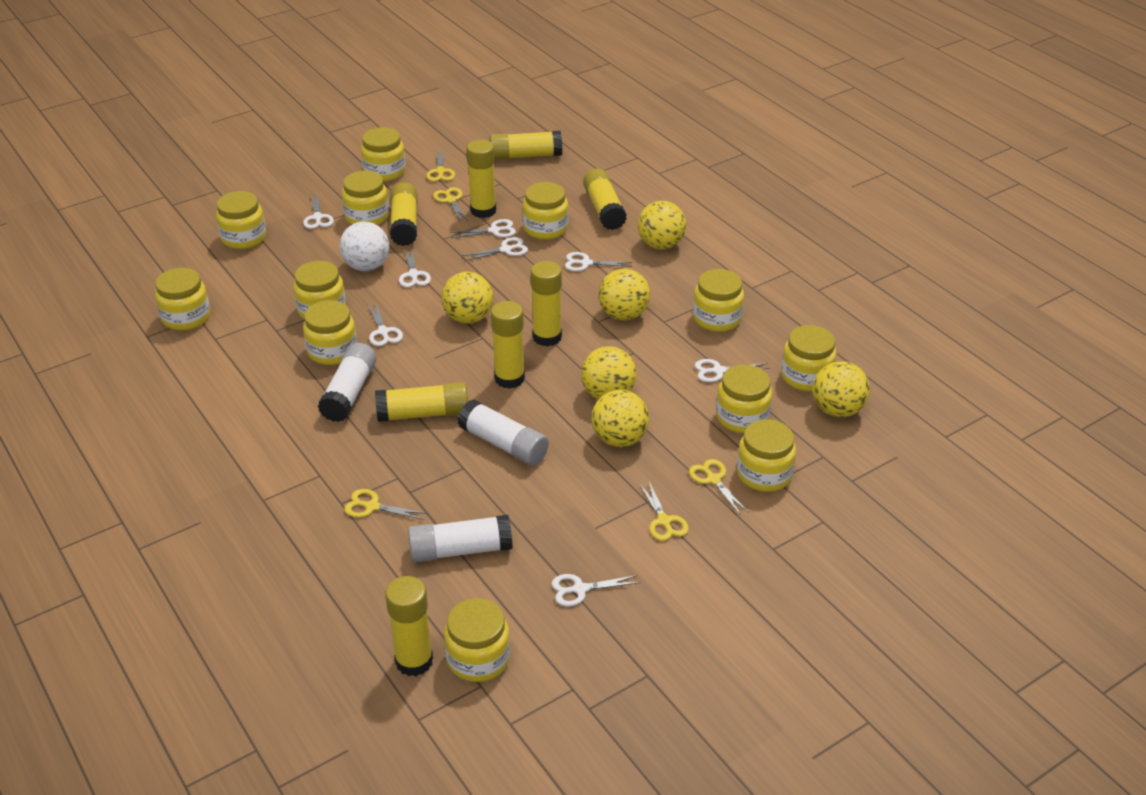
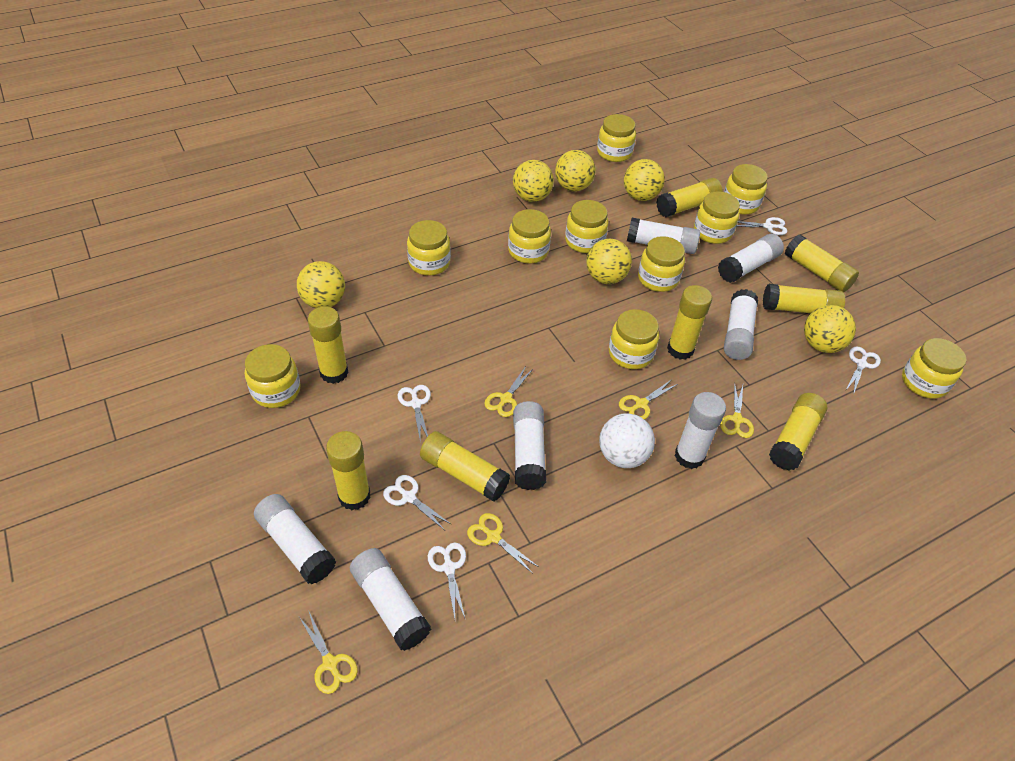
white glue stick: [318,343,376,422] [408,515,513,562] [458,399,549,466] = 3 -> [254,494,336,584] [350,548,431,651] [513,401,546,490] [627,218,700,254] [675,392,726,469] [718,234,784,283] [724,289,758,360] = 7
white scissors: [303,194,334,229] [367,304,403,346] [399,248,431,287] [450,219,516,238] [462,237,528,261] [552,574,640,607] [565,252,632,271] [694,359,770,382] = 8 -> [383,475,452,529] [398,385,431,439] [428,542,466,618] [737,217,787,235] [846,347,881,395] = 5
yellow jar: [155,268,210,331] [216,191,266,249] [293,261,346,320] [303,300,357,365] [342,171,389,225] [361,127,406,182] [444,598,510,682] [522,182,568,240] [693,269,744,332] [716,365,772,433] [737,419,796,492] [781,325,837,392] = 12 -> [245,344,301,408] [407,220,451,276] [508,209,551,264] [565,200,608,253] [597,114,636,162] [609,309,659,369] [638,236,685,292] [694,191,740,244] [724,164,768,215] [902,338,966,399] = 10

